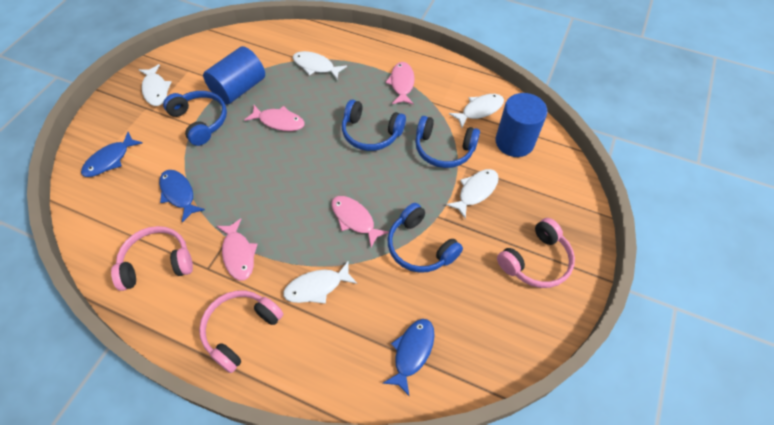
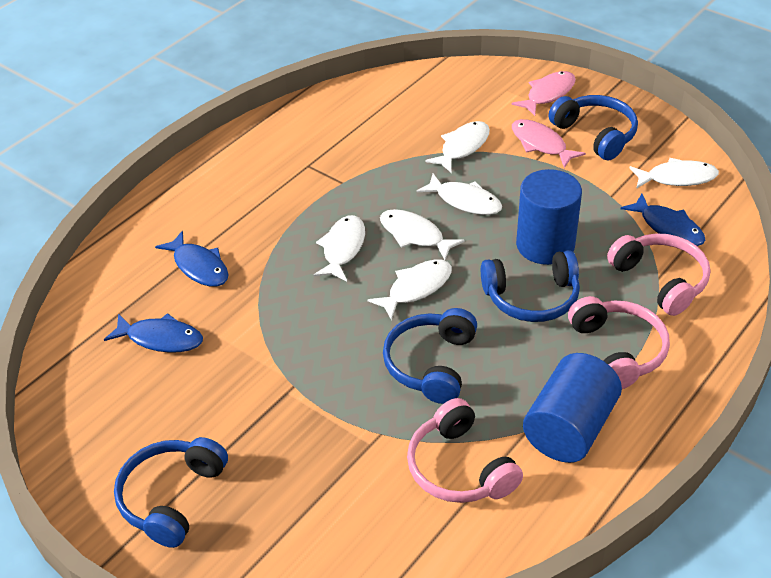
pink fish: [217,218,257,281] [244,105,305,131] [331,196,389,247] [385,62,415,105] = 4 -> [511,71,576,116] [512,119,586,168] = 2
white fish: [139,64,172,106] [283,261,357,304] [293,51,347,79] [446,169,499,219] [449,94,504,128] = 5 -> [314,215,365,281] [368,259,452,320] [380,209,465,260] [416,174,502,215] [425,121,490,173] [629,158,719,189] = 6

